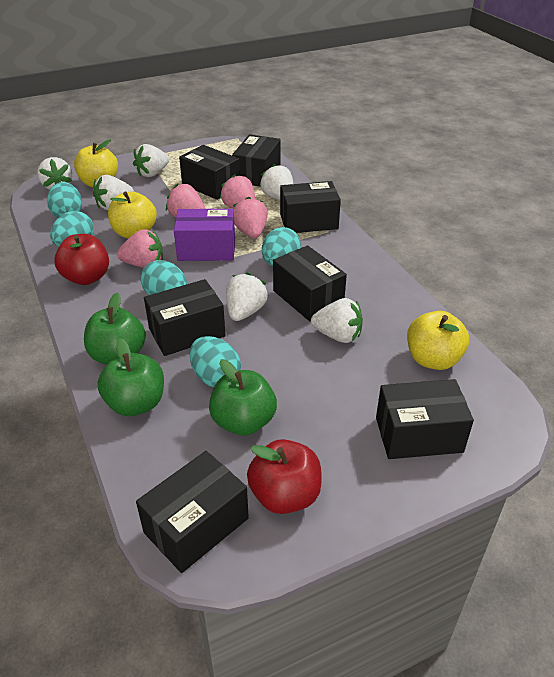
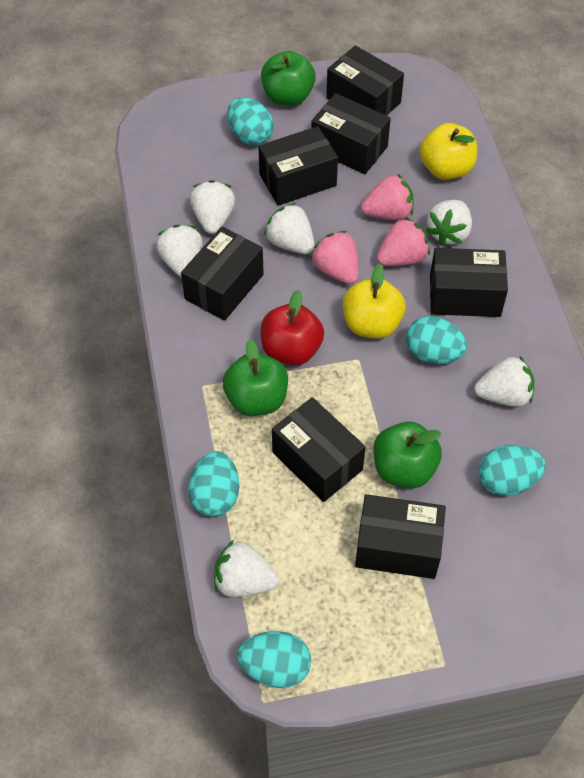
pink strawberry: [117,229,163,268] [166,184,206,217] [220,174,255,209] [233,196,268,238] = 4 -> [311,231,359,284] [361,174,414,220] [377,217,430,266] = 3
purple box: [174,209,235,261] = 1 -> none = 0
red apple: [54,234,109,285] [247,439,322,514] = 2 -> [261,290,324,365] = 1
yellow apple: [74,139,118,188] [108,192,157,239] [407,311,469,370] = 3 -> [343,264,406,339] [420,123,477,180] = 2

